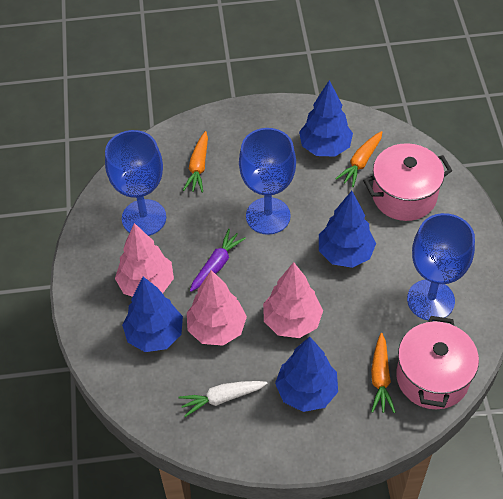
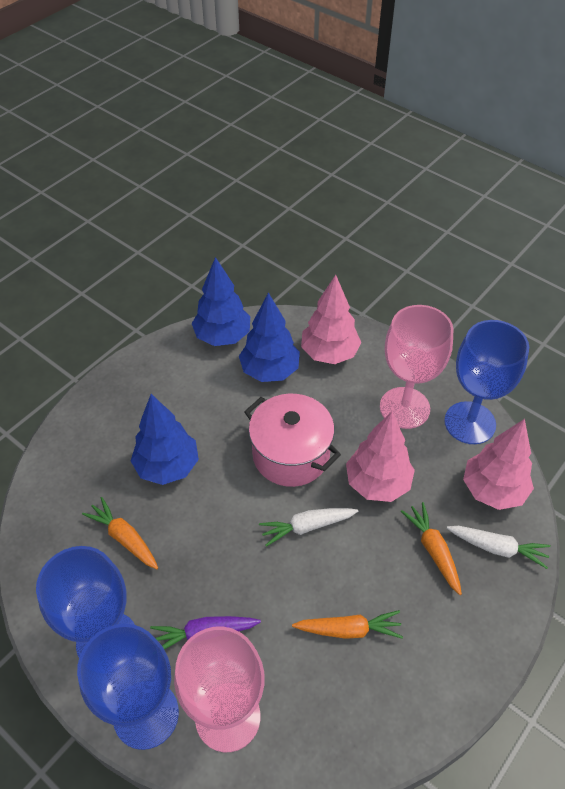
blue tree: [122,277,183,352] [275,337,338,412] [299,80,353,157] [319,191,376,268] = 4 -> [131,394,199,485] [192,257,250,346] [239,292,300,382] = 3
pink goblet: none = 0 -> [174,627,265,752] [380,305,454,429] = 2
pink pot: [363,143,453,221] [396,316,479,409] = 2 -> [244,394,341,487] = 1
white carrot: [178,381,268,417] = 1 -> [259,508,358,547] [447,526,551,569] = 2

